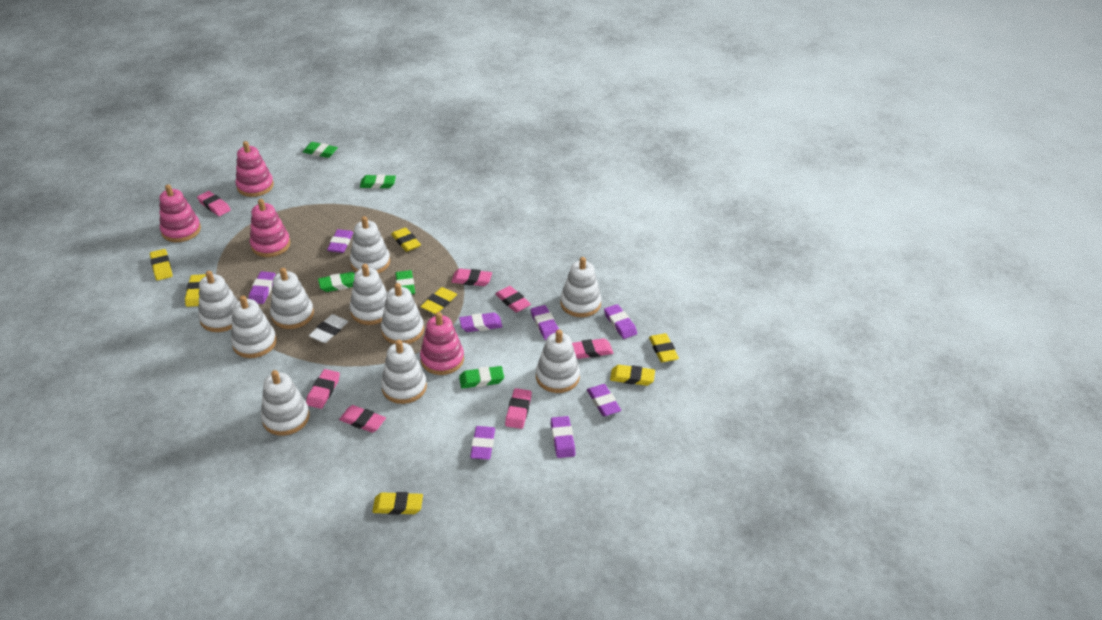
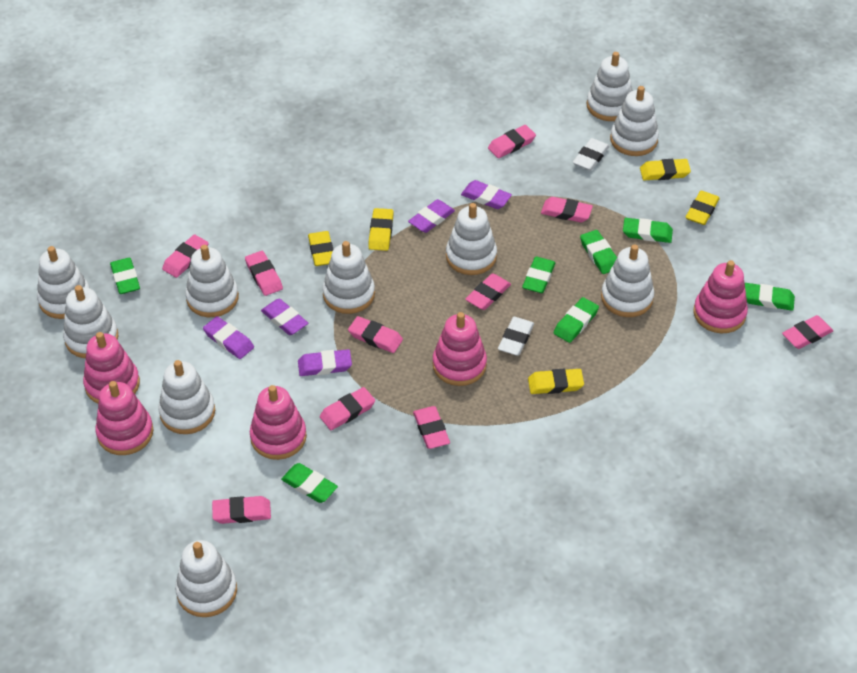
green eraser: [303,142,338,158] [318,272,355,292] [360,174,396,189] [395,270,415,295] [459,366,504,389] = 5 -> [110,258,140,294] [281,463,338,503] [522,257,556,293] [553,297,599,343] [580,230,617,274] [623,218,673,243] [745,283,795,311] = 7
pink eraser: [197,191,231,216] [306,369,340,409] [339,405,386,433] [451,269,492,286] [495,286,531,312] [505,388,532,429] [572,338,613,359] = 7 -> [162,234,208,278] [212,496,271,524] [245,251,283,296] [320,387,375,430] [348,316,403,353] [413,406,450,449] [465,273,511,310] [488,125,536,158] [541,197,593,223] [782,315,833,349] = 10
pink stacking toy: [159,184,201,242] [236,141,274,197] [250,199,290,257] [420,312,464,375] = 4 -> [83,332,140,404] [95,381,153,455] [250,385,307,460] [433,312,487,386] [693,260,748,333] = 5
purple eraser: [249,271,276,304] [327,229,353,253] [459,313,502,332] [470,426,495,460] [531,305,559,340] [551,416,576,458] [587,384,621,416] [604,304,637,339] = 8 -> [203,316,254,359] [261,299,308,335] [298,349,352,376] [408,199,455,233] [461,180,512,209] = 5
white eraser: [309,314,348,343] = 1 -> [498,317,534,356] [573,138,610,171] = 2
yellow eraser: [150,249,173,281] [185,274,206,307] [372,492,423,515] [391,227,421,252] [420,287,457,314] [610,365,655,386] [649,333,679,362] = 7 -> [308,231,334,266] [368,208,394,251] [528,369,584,394] [640,159,691,180] [685,191,720,225] = 5

